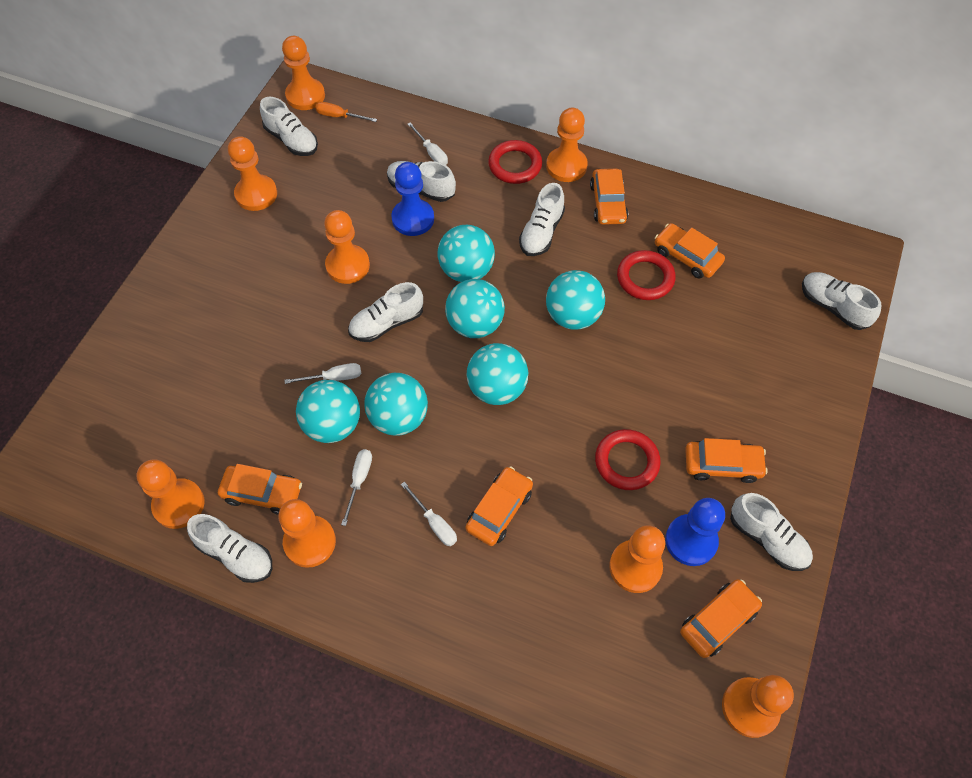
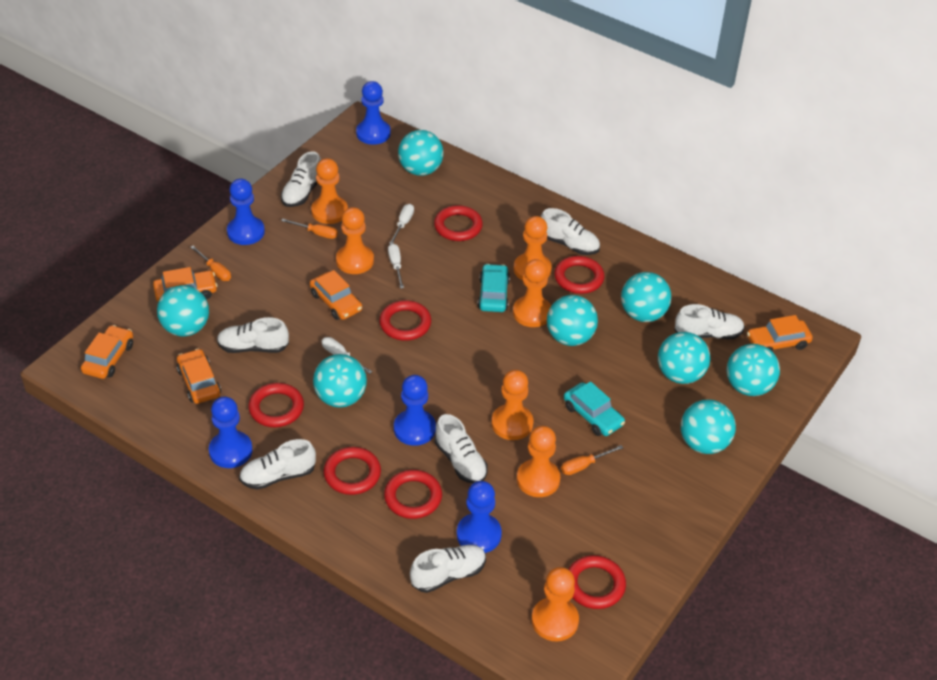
blue pawn: [391,162,434,236] [665,498,725,566] = 2 -> [209,397,253,468] [227,179,265,245] [356,81,391,145] [394,375,436,446] [457,481,502,553] = 5
orange car: [218,464,302,515] [465,466,533,546] [590,169,628,225] [655,223,725,279] [680,579,762,658] [685,438,768,483] = 6 -> [81,325,133,379] [153,267,218,302] [176,349,221,404] [310,270,362,320] [747,315,813,352] = 5
orange pawn: [137,459,204,529] [228,136,277,211] [278,499,336,568] [282,36,325,110] [324,210,370,284] [546,108,588,182] [609,525,665,593] [722,675,794,738] = 8 -> [311,158,348,224] [336,207,374,274] [491,370,534,440] [513,259,551,327] [514,216,552,280] [517,426,560,497] [532,567,579,642] = 7
orange screwdriver: [315,102,377,122] = 1 -> [190,246,231,281] [281,218,338,239] [561,445,623,475] = 3
red ring: [488,140,542,184] [595,429,661,490] [617,250,676,300] = 3 -> [248,383,304,427] [324,447,381,495] [379,300,431,341] [384,470,442,519] [434,205,483,241] [554,256,604,294] [568,555,626,609] = 7
turquoise ball: [296,380,360,443] [364,373,428,436] [437,225,495,282] [445,279,505,338] [467,343,528,405] [546,270,605,330] = 6 -> [157,285,209,337] [313,354,367,408] [398,130,443,176] [547,295,598,346] [621,272,672,322] [658,332,710,384] [681,400,736,454] [726,344,780,396] = 8
turquoise car: none = 0 -> [478,264,510,312] [564,381,625,436] = 2
white screwdriver: [284,363,361,384] [341,449,372,526] [401,482,457,546] [408,122,448,165] = 4 -> [322,337,372,374] [388,243,404,289] [389,204,414,244] = 3

